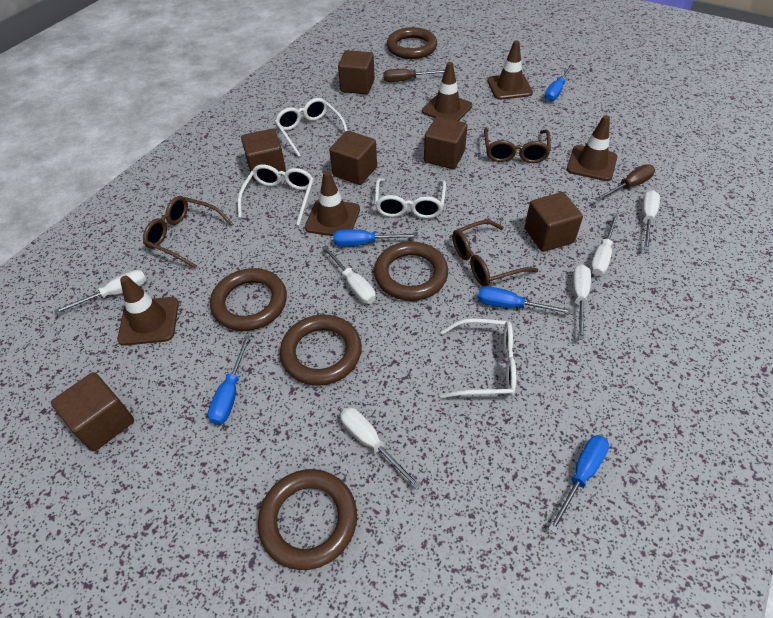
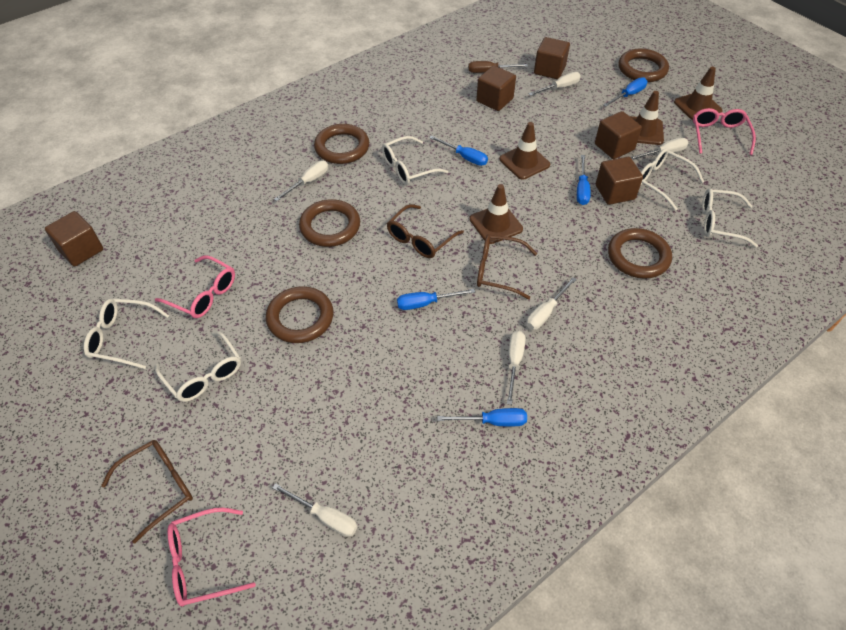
brown cube: [51,372,134,451] [241,129,286,181] [329,131,377,185] [338,50,375,94] [424,117,468,169] [524,192,583,252] = 6 -> [45,211,103,267] [476,66,516,111] [534,37,570,79] [595,111,642,159] [596,157,643,205] = 5
brown screwdriver: [383,69,445,82] [595,164,655,202] = 2 -> [468,61,528,73] = 1
brown traffic cone: [117,276,179,346] [305,171,360,236] [422,62,472,121] [487,40,533,100] [567,115,617,181] = 5 -> [470,184,523,244] [500,122,550,180] [630,91,664,145] [674,67,723,120] = 4
pink glasses: none = 0 -> [155,255,235,318] [167,507,256,606] [693,108,756,155] = 3
white glasses: [238,164,314,225] [275,98,348,157] [375,178,446,218] [440,319,516,398] = 4 -> [83,298,169,369] [155,331,241,402] [382,136,448,185] [641,148,704,211] [702,188,758,248] = 5

